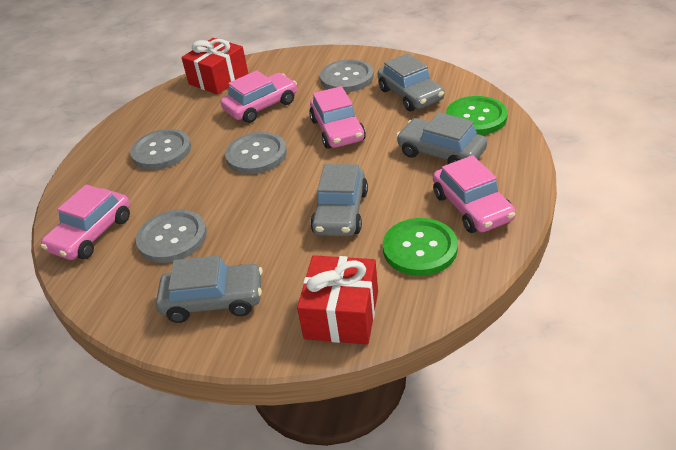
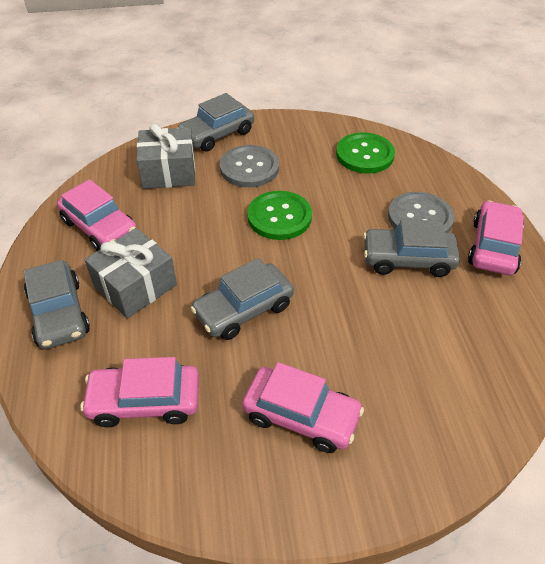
grey button: [130,129,191,170] [136,209,207,263] [225,132,287,174] [320,59,374,92] = 4 -> [220,145,279,188] [388,192,454,232] = 2
grey gift: none = 0 -> [84,228,177,319] [136,124,195,189] = 2
red gift: [181,38,248,95] [297,255,378,345] = 2 -> none = 0

